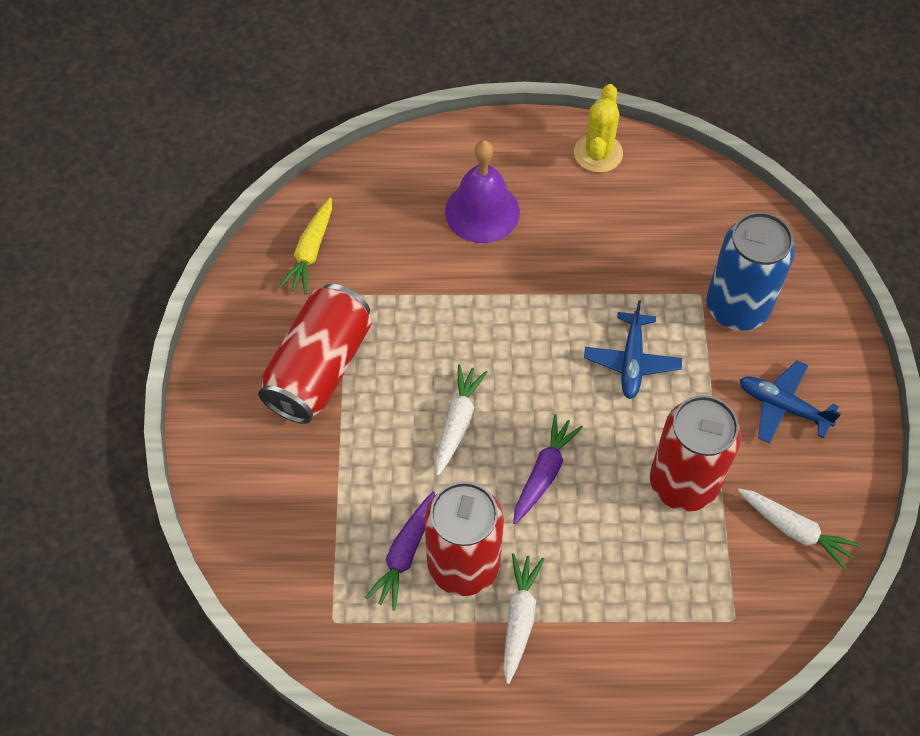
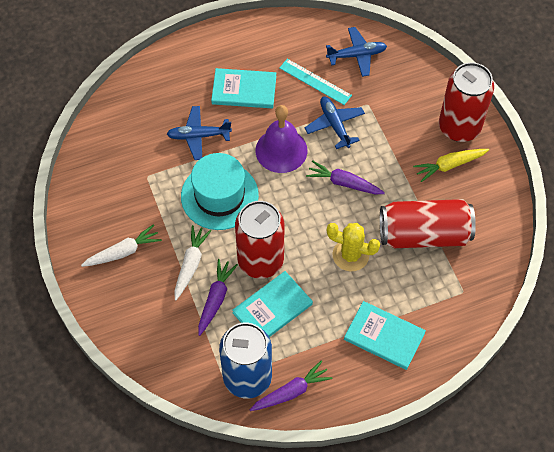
blue plane: [584,300,682,399] [740,360,841,444] = 2 -> [167,106,232,160] [305,97,365,149] [326,27,387,77] = 3
purple carrot: [365,491,435,611] [513,414,583,524] = 2 -> [198,259,238,336] [250,361,332,411] [306,160,385,195] = 3
turquoise book: none = 0 -> [211,68,276,108] [232,271,313,337] [344,301,426,370] = 3
turquoise hat: none = 0 -> [181,153,259,230] = 1
turquoise ruler: none = 0 -> [280,59,352,105] = 1
white carrot: [435,364,488,476] [503,553,544,684] [738,488,860,570] = 3 -> [81,224,162,267] [174,225,212,300] = 2

